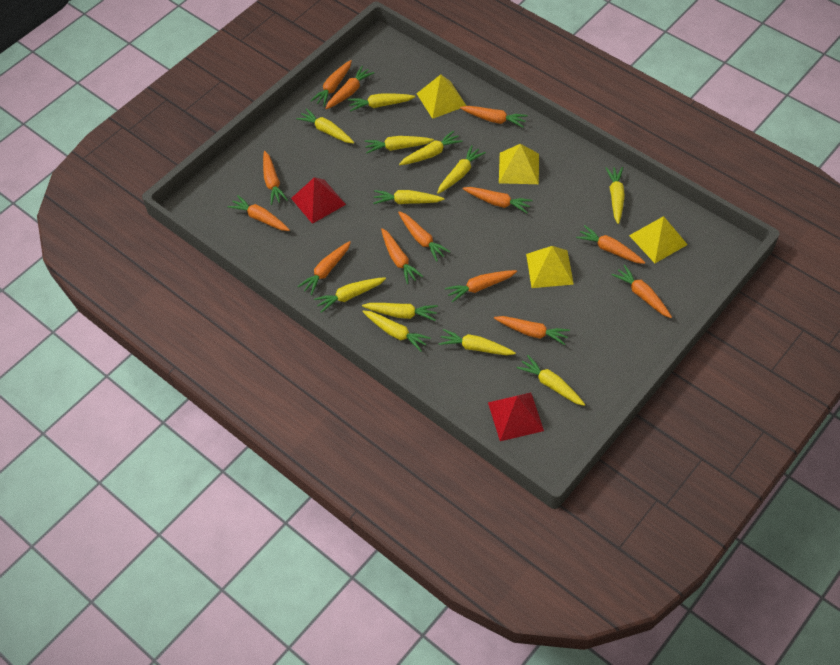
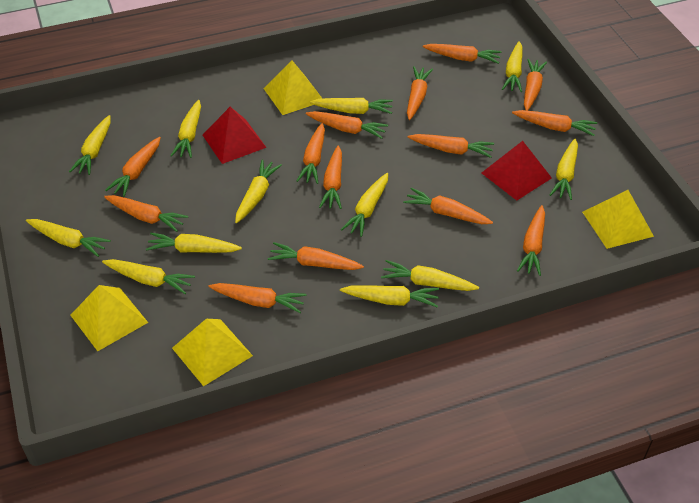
orange carrot: [228,195,290,231] [263,151,288,205] [297,241,351,295] [310,60,352,107] [325,66,374,109] [381,228,423,284] [398,211,451,261] [445,270,517,302] [460,106,527,127] [463,187,533,213] [494,316,570,345] [576,225,646,264] [612,265,672,318] = 13 -> [104,195,188,232] [105,137,161,197] [208,283,306,313] [268,242,364,270] [297,123,325,184] [306,111,388,139] [319,145,342,209] [403,188,493,224] [407,66,433,120] [408,134,494,158] [423,44,501,64] [512,110,597,136] [517,205,545,276] [524,59,547,111] = 14

